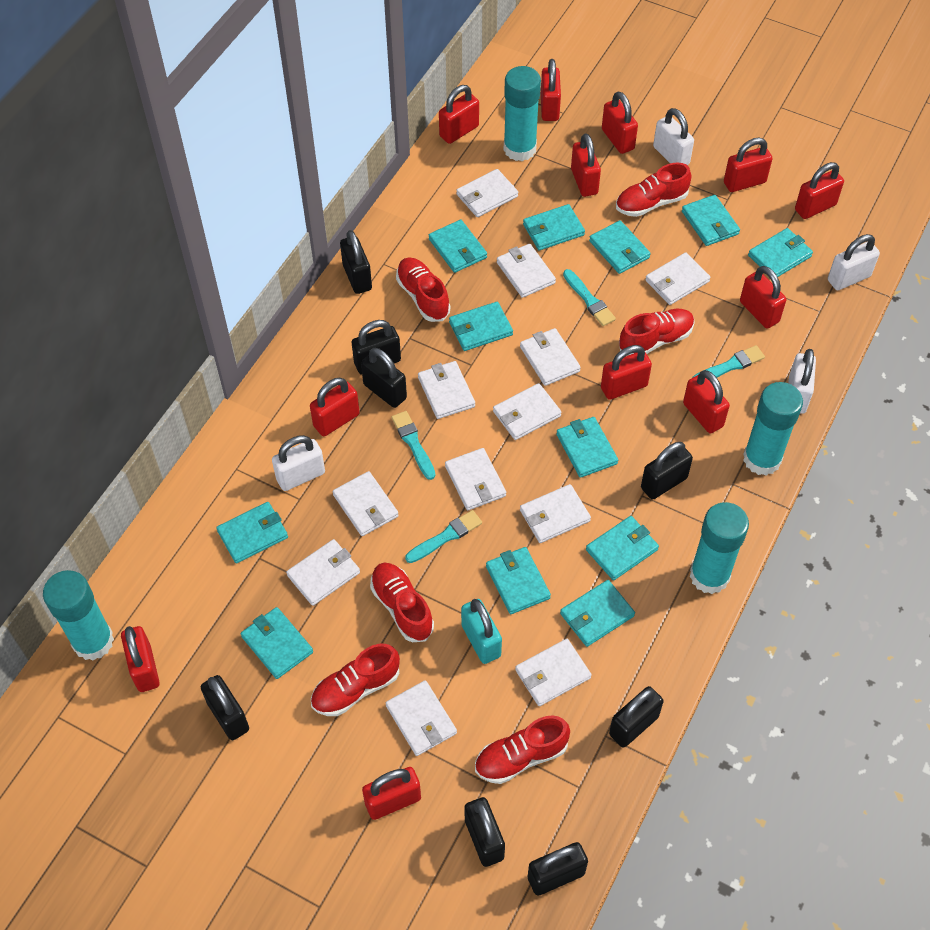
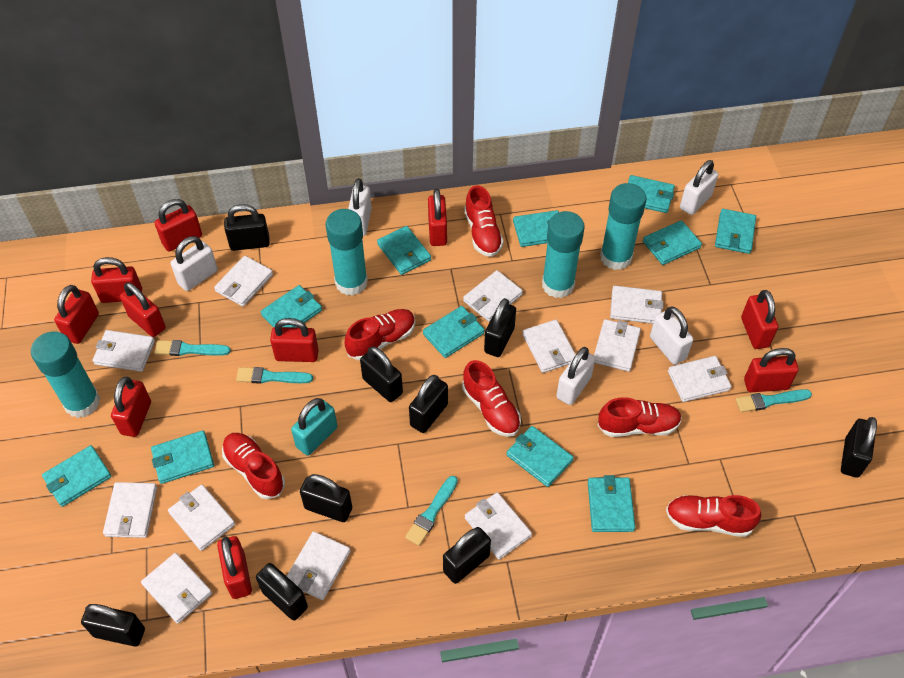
black padlock: [201,675,249,740] [340,230,372,294] [352,320,401,375] [361,348,407,408] [465,797,505,867] [528,842,588,895] [609,686,664,748] [641,442,693,500] = 8 -> [81,604,145,646] [224,204,270,251] [256,563,308,621] [300,474,352,522] [360,347,403,402] [409,375,448,433] [443,527,491,584] [484,298,516,357] [841,417,877,478] = 9
red padlock: [121,626,160,692] [310,378,360,436] [362,767,421,820] [439,85,479,144] [541,59,561,121] [571,133,601,197] [601,345,652,400] [602,91,638,154] [683,370,730,433] [724,138,772,192] [740,266,786,329] [795,162,844,219] = 12 -> [54,285,99,344] [91,257,142,303] [111,377,151,437] [120,282,166,337] [154,199,202,252] [217,536,252,599] [270,318,319,362] [428,189,447,246] [741,290,778,349] [744,348,799,392] = 10
turquoise wallet: [216,502,288,563] [241,607,313,679] [429,220,487,273] [449,302,513,351] [486,547,551,614] [523,204,585,250] [556,417,618,478] [560,580,635,647] [586,516,659,580] [589,220,651,274] [682,195,740,246] [748,228,813,277] = 12 -> [42,445,112,507] [151,430,214,484] [261,285,322,328] [377,226,431,275] [423,306,485,358] [506,426,574,487] [513,210,559,247] [588,475,635,532] [628,175,675,213] [643,220,702,265] [715,209,756,254] = 11
white padlock: [272,435,325,491] [653,108,694,165] [788,349,816,414] [828,234,880,290] = 4 -> [171,236,218,291] [348,178,372,236] [556,347,595,405] [650,307,693,365] [680,160,718,215] = 5

